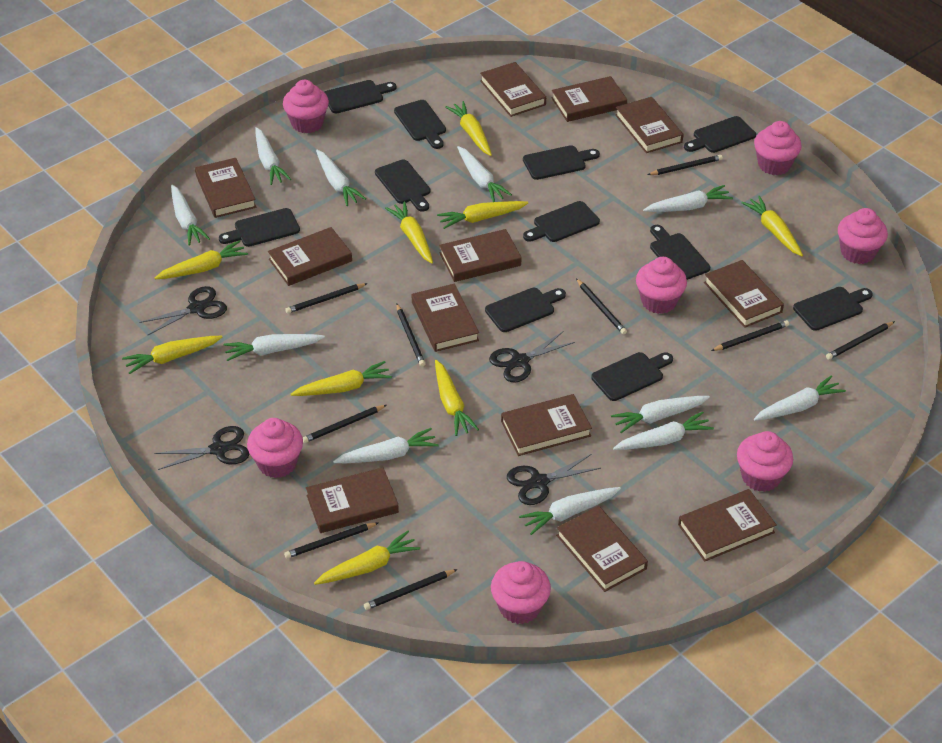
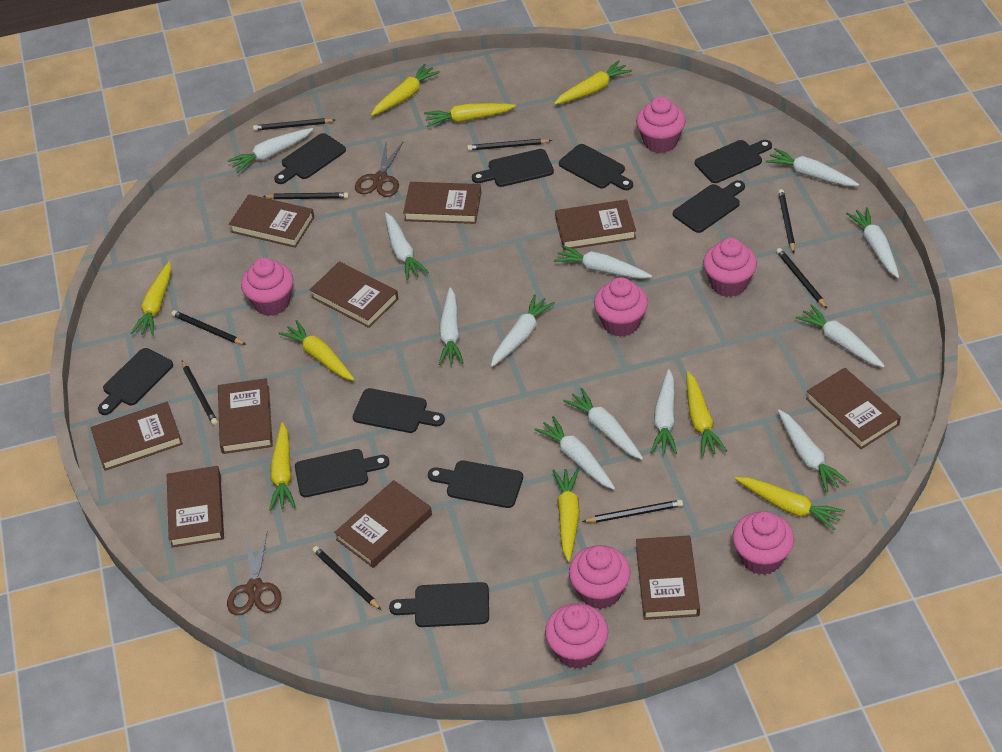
black cutting board: [219,208,300,247] [324,80,396,113] [375,159,430,212] [394,100,446,149] [485,288,566,332] [523,145,600,180] [523,201,600,242] [591,352,673,401] [650,225,710,280] [684,116,756,153] [793,287,873,331] = 11 -> [98,348,173,415] [274,133,346,184] [295,449,389,497] [353,388,445,433] [389,582,489,627] [428,460,523,508] [472,149,554,187] [559,144,633,190] [673,180,745,233] [695,140,772,183] = 10
black scissors: [139,286,227,336] [154,426,249,470] [489,331,575,382] [507,454,601,505] = 4 -> none = 0
brown book: [195,158,256,218] [268,227,352,286] [306,467,399,533] [412,284,479,352] [439,229,522,282] [480,62,546,117] [501,394,592,456] [552,76,627,122] [556,506,648,592] [615,97,684,153] [678,489,777,562] [704,260,784,328] = 12 -> [90,402,183,471] [167,466,224,548] [218,378,273,454] [229,194,314,248] [310,261,398,328] [334,480,432,568] [403,182,481,224] [555,199,636,250] [636,536,700,620] [806,368,901,449] = 10
brown scissors: none = 0 -> [227,532,282,615] [355,141,404,197] = 2
white carrot: [171,185,210,246] [224,334,325,361] [255,127,291,185] [316,150,366,206] [333,428,439,463] [457,146,512,202] [519,487,621,535] [611,396,710,433] [613,412,714,450] [643,185,733,212] [754,376,846,421] = 11 -> [227,128,313,173] [385,213,429,280] [439,287,464,365] [491,294,555,367] [534,416,615,490] [554,245,652,279] [563,388,643,460] [651,369,677,454] [766,148,859,186] [778,410,849,493] [796,304,885,367] [846,207,899,278] = 12

